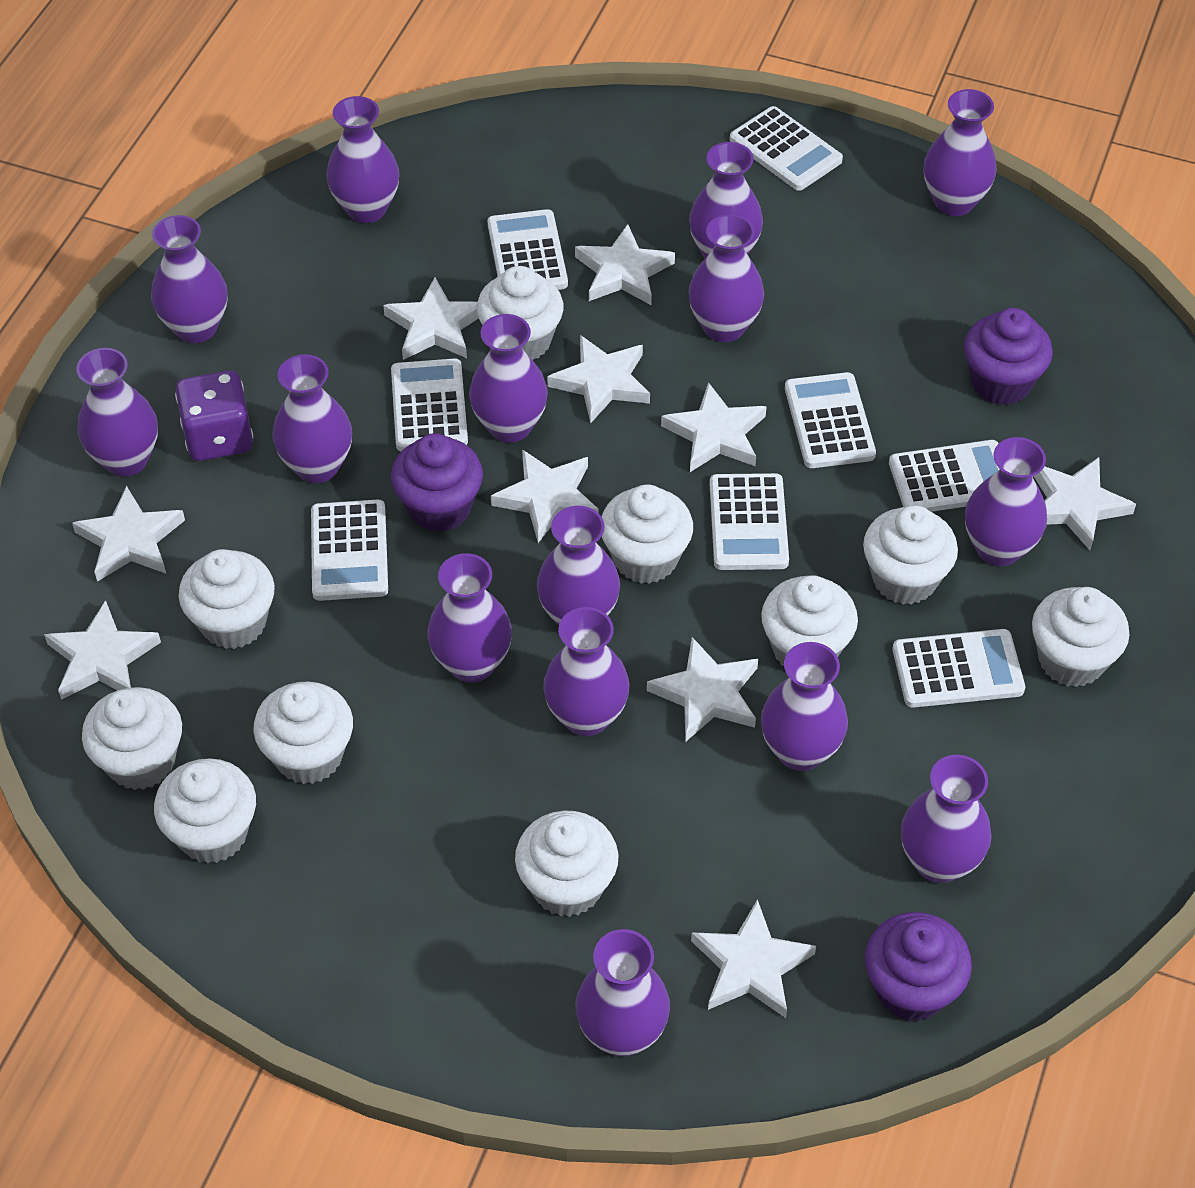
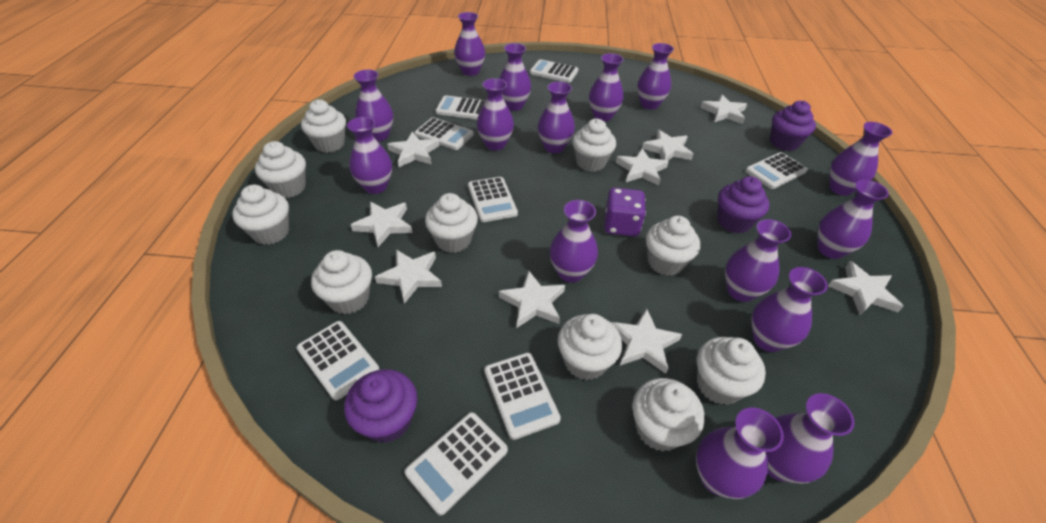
white star: [44,600,161,700] [72,486,185,582] [383,278,479,360] [491,449,599,543] [547,335,650,424] [575,224,675,305] [647,637,758,742] [661,382,767,472] [691,899,816,1018] [1034,457,1136,550] = 10 -> [351,202,412,247] [375,250,442,304] [387,132,439,167] [499,271,565,328] [611,308,682,374] [616,148,669,185] [642,130,693,161] [701,95,747,124] [828,261,904,315] = 9

